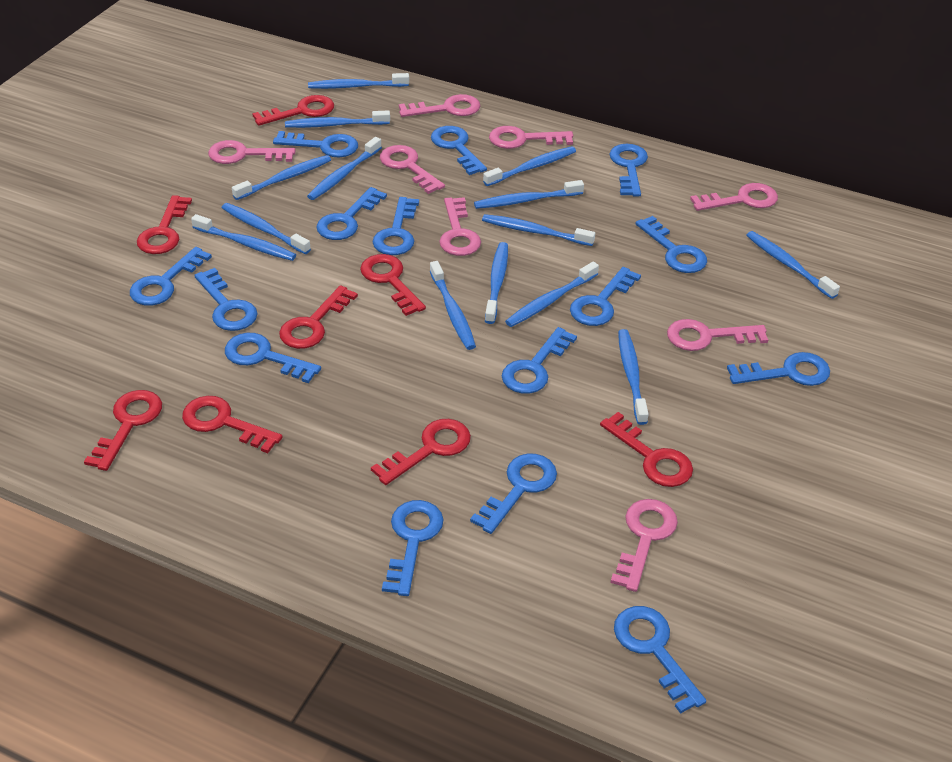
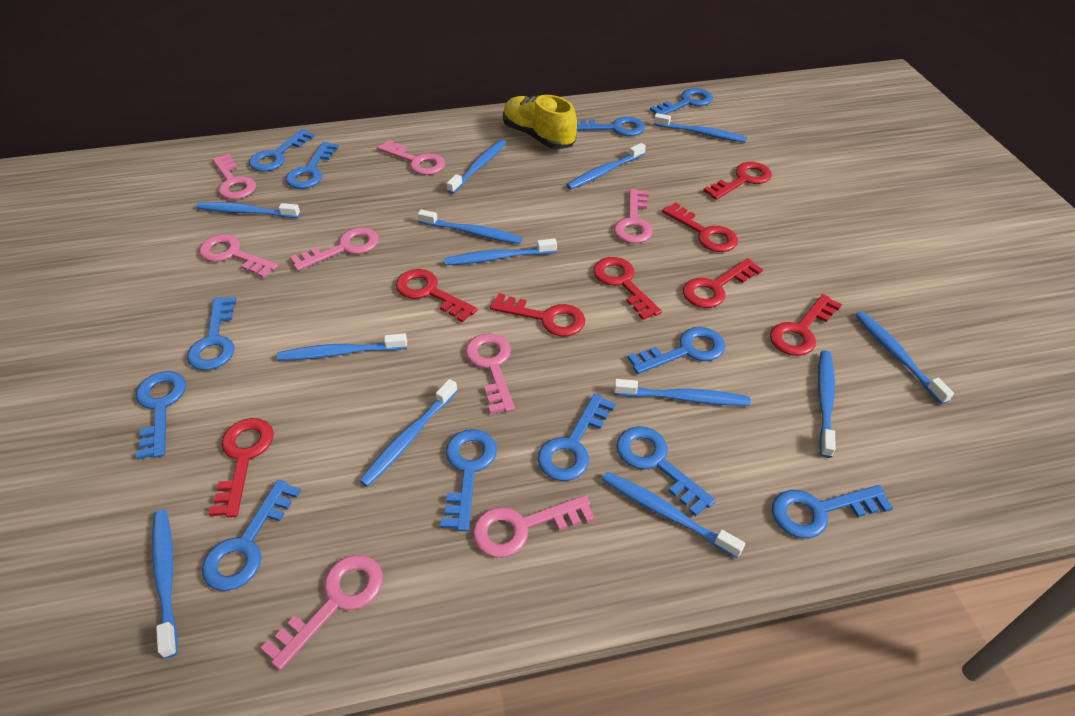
blue key: [130,247,212,305] [194,268,258,331] [225,333,321,383] [273,131,358,157] [316,187,387,240] [373,197,419,255] [382,500,444,596] [431,126,487,175] [470,453,557,534] [502,327,577,394] [570,267,641,326] [609,144,648,196] [614,606,706,714] [635,216,707,273] [727,352,830,386] = 15 -> [136,371,186,460] [187,297,237,370] [202,480,301,591] [249,129,315,172] [286,142,339,189] [440,429,497,531] [538,394,616,481] [577,117,645,136] [616,426,716,517] [627,327,725,374] [650,88,713,115] [772,485,893,539] = 12
blue toothbrush: [191,214,296,261] [222,203,311,254] [232,155,331,200] [285,110,390,128] [307,137,382,200] [308,73,409,89] [430,261,476,350] [474,180,584,209] [482,214,595,246] [483,146,576,186] [485,242,508,324] [505,262,599,327] [618,329,649,425] [746,231,840,299] = 14 -> [152,510,178,659] [196,202,300,218] [277,333,407,361] [359,379,458,487] [418,209,522,244] [444,238,557,265] [447,140,506,194] [567,143,646,189] [602,471,745,558] [614,379,751,406] [654,113,747,143] [818,350,836,458] [855,311,954,405] = 13
yellow shoe: none = 0 -> [503,95,577,149] = 1

